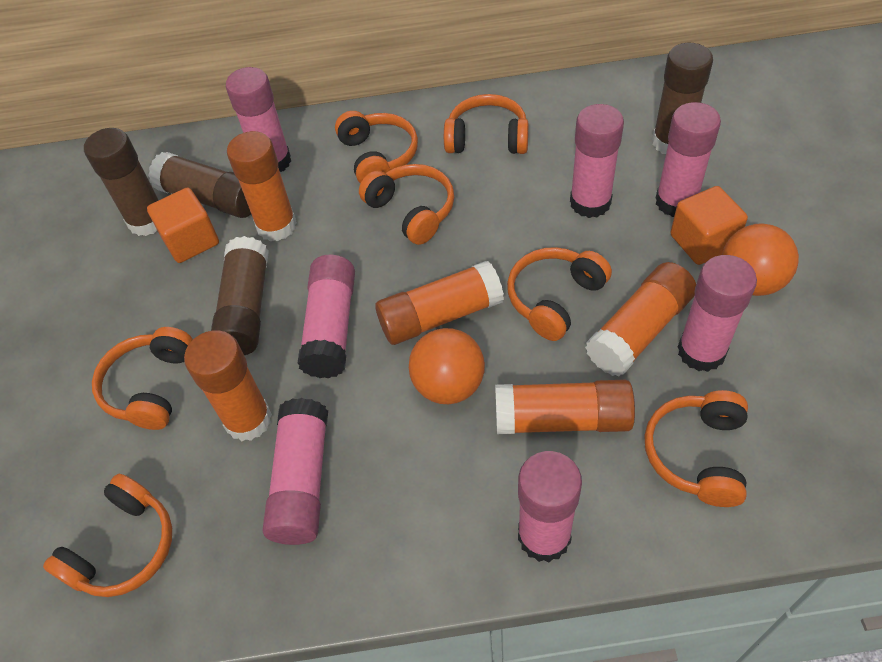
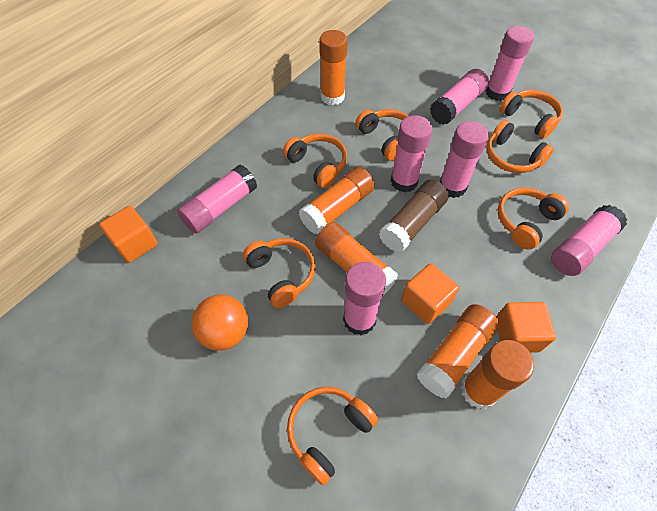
brown glue stick: [84,128,159,236] [148,152,251,218] [211,236,269,355] [652,43,713,154] = 4 -> [379,179,449,252] = 1
orange ball: [409,328,485,404] [722,223,799,296] = 2 -> [191,295,248,351] = 1
orange cube: [147,188,219,263] [670,186,748,265] = 2 -> [99,206,158,263] [401,263,459,324] [496,302,556,353] = 3

